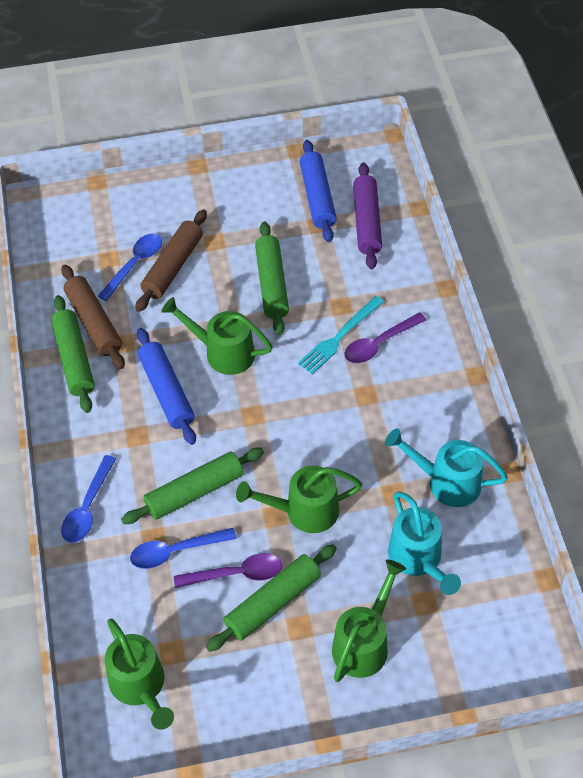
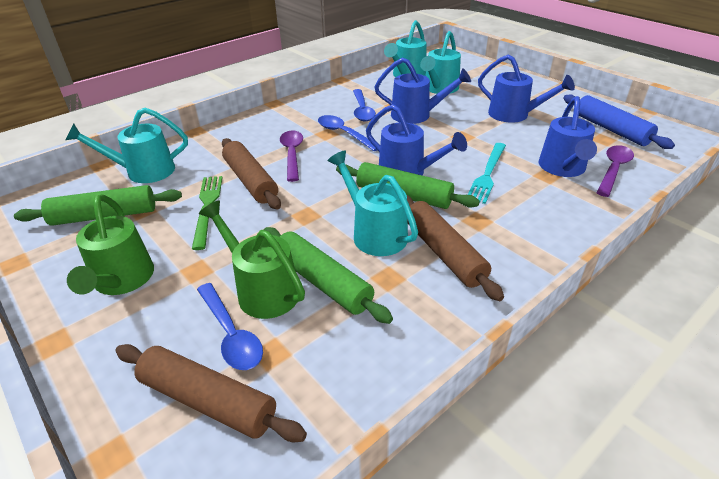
blue rolling pin: [137,328,196,445] [300,140,337,242] = 2 -> [563,95,675,149] = 1
blue watering can: none = 0 -> [366,104,467,175] [374,58,471,124] [478,54,575,123] [539,96,597,177] = 4
brown rolling pin: [61,265,125,369] [135,209,207,312] = 2 -> [115,344,307,442] [222,138,281,210] [407,195,504,301] = 3
green fork: none = 0 -> [192,176,223,250] = 1
green rolling pin: [51,295,95,413] [121,448,264,524] [206,544,337,652] [255,222,289,335] = 4 -> [14,185,182,226] [264,227,393,324] [336,162,480,209] = 3
green watering can: [104,618,174,730] [161,297,273,375] [236,466,362,533] [332,560,406,682] = 4 -> [67,194,154,295] [199,200,305,319] = 2
purple rolling pin: [353,162,382,269] = 1 -> none = 0
turquoise watering can: [385,428,508,507] [388,491,461,595] = 2 -> [66,108,188,183] [327,150,418,256] [384,20,426,77] [420,31,461,94] = 4

